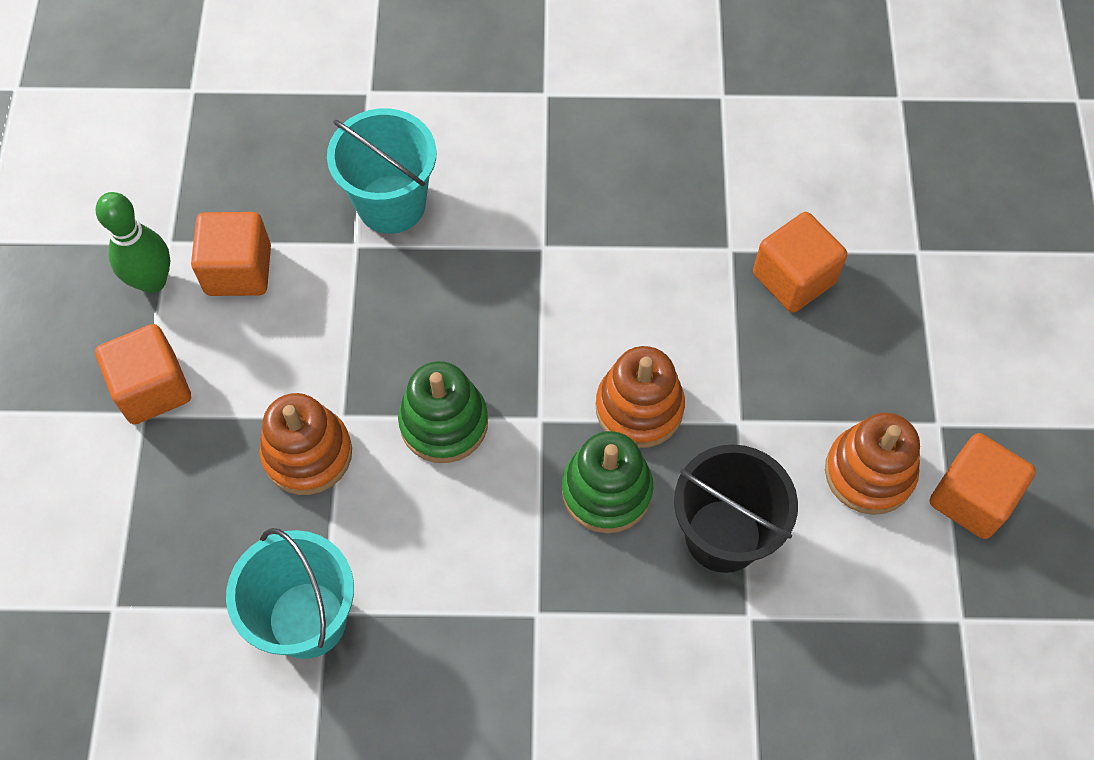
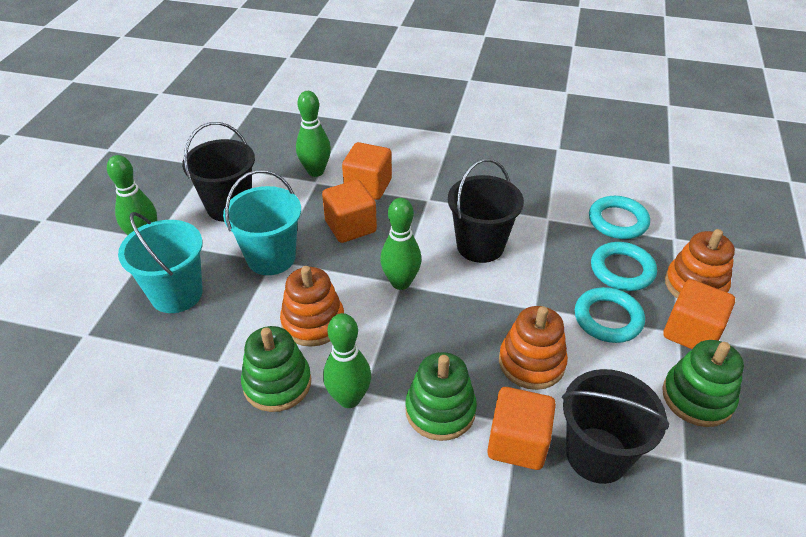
black bucket: [674,444,798,573] = 1 -> [182,122,255,222] [448,159,524,263] [562,369,670,484] = 3
green bowling pin: [96,192,170,293] = 1 -> [107,155,157,235] [296,91,331,177] [323,313,371,408] [380,198,422,290] = 4
green stacking toy: [398,361,488,463] [562,431,653,533] = 2 -> [241,326,311,412] [405,352,477,441] [662,340,744,427] = 3
turquoise ring: none = 0 -> [575,287,645,343] [589,196,650,239] [591,242,657,291] = 3

